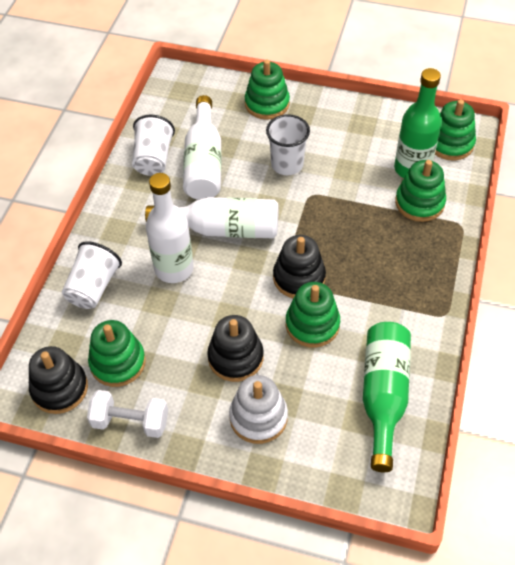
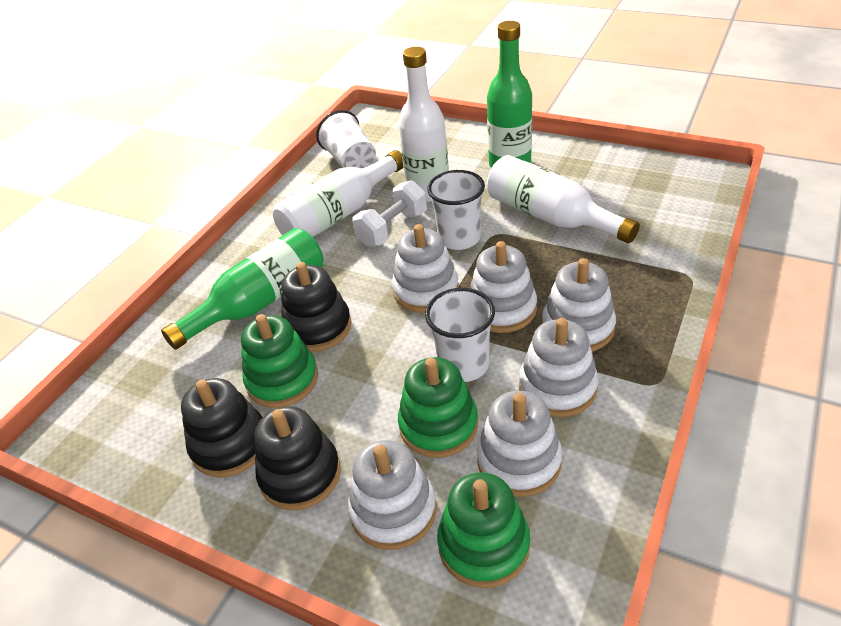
green stacking toy: [88,320,146,387] [245,60,290,120] [286,282,340,348] [395,160,446,222] [435,100,476,161] = 5 -> [241,314,318,408] [398,357,478,458] [437,472,530,588] = 3
white stacking toy: [229,375,288,444] = 1 -> [348,440,437,550] [392,224,459,313] [470,241,537,333] [477,391,562,497] [519,318,598,417] [542,258,616,351] = 6

